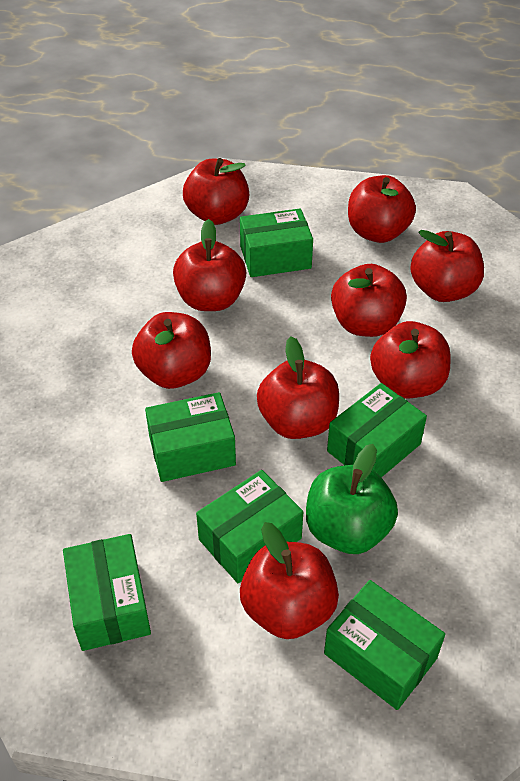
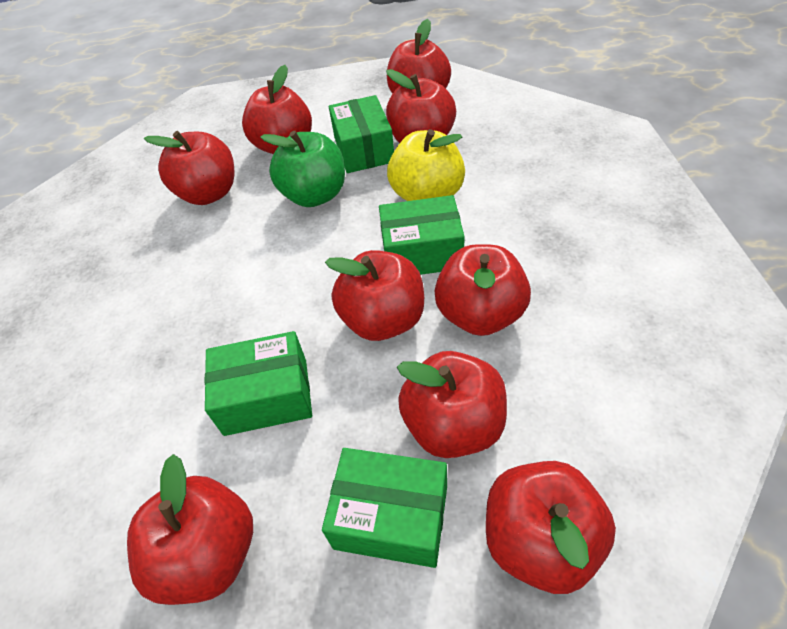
green box: [63,534,151,651] [145,392,236,482] [196,470,303,583] [240,208,313,277] [324,580,445,710] [327,383,427,478] = 6 -> [205,331,312,436] [322,448,447,568] [329,95,394,173] [379,195,465,275] = 4
yellow apple: none = 0 -> [387,129,465,201] = 1

